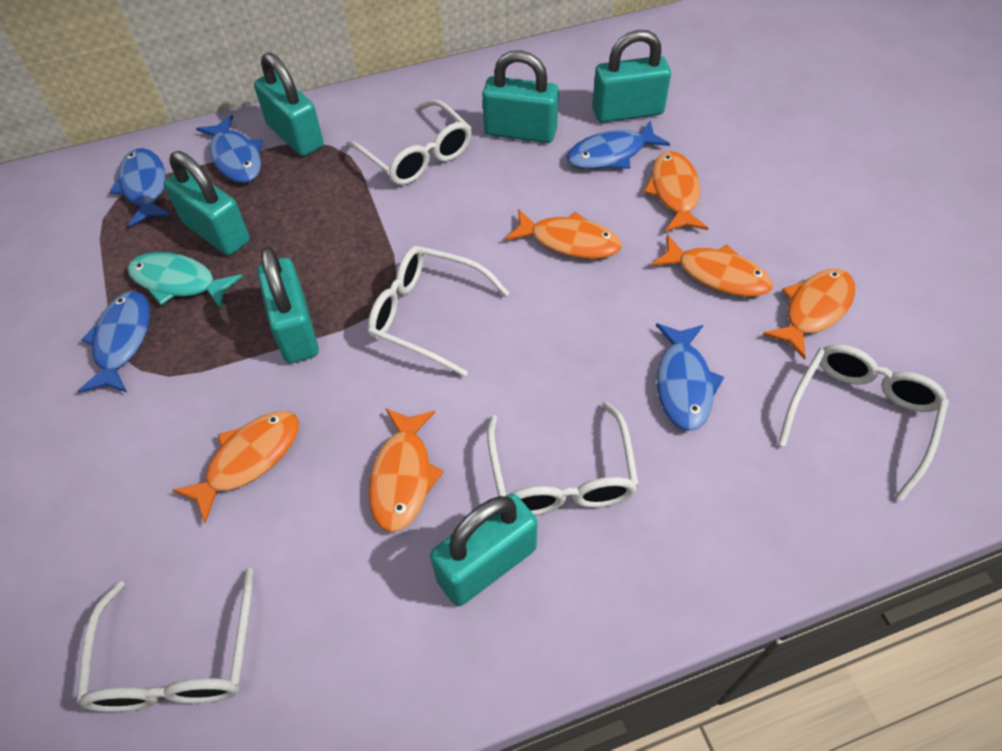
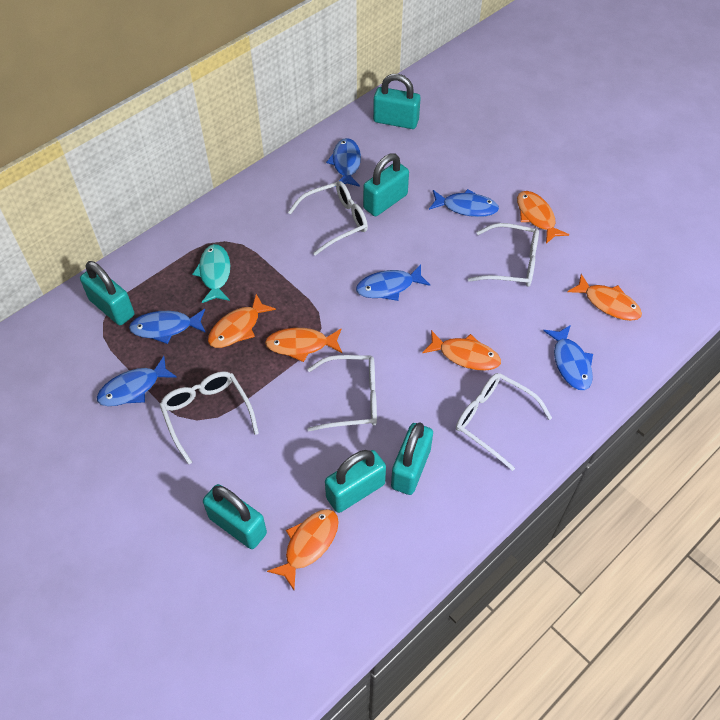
blue fish: [78,291,150,393] [110,148,171,227] [196,115,262,183] [567,121,670,169] [656,323,724,431] = 5 -> [97,356,177,406] [129,309,206,344] [326,138,361,187] [356,265,430,301] [429,189,499,217] [543,325,593,390] = 6

